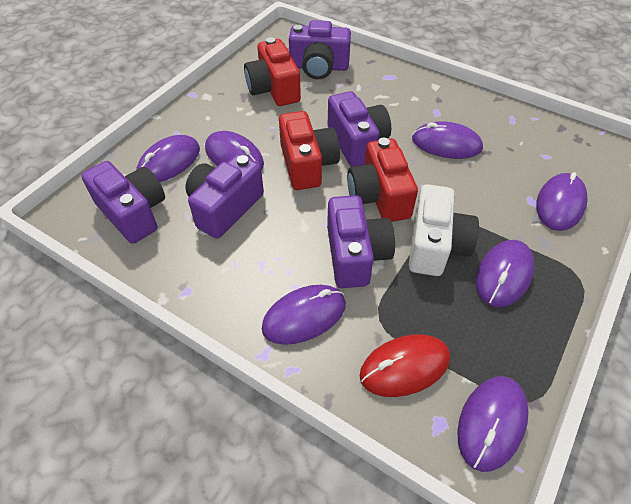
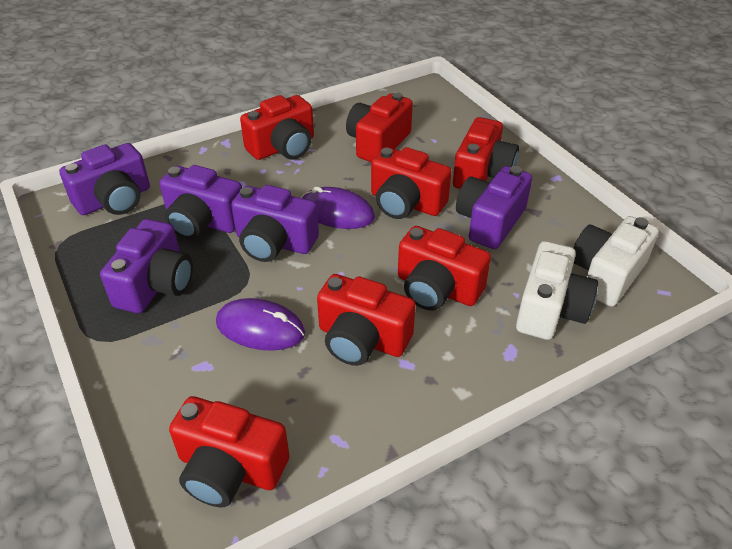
purple mouse: [136,135,200,182] [205,131,264,170] [262,285,346,345] [412,121,483,159] [457,376,528,472] [476,240,535,307] [536,172,588,231] = 7 -> [216,298,305,351] [301,187,375,229] = 2
red camera: [244,37,301,106] [279,111,340,190] [347,138,418,222] = 3 -> [169,396,289,507] [240,95,314,160] [317,274,416,366] [346,92,413,162] [371,147,452,219] [398,226,491,311] [453,117,519,189] = 7
red mouse: [359,334,450,397] = 1 -> none = 0
white camera: [409,184,479,276] = 1 -> [516,241,598,340] [573,216,659,307] = 2

